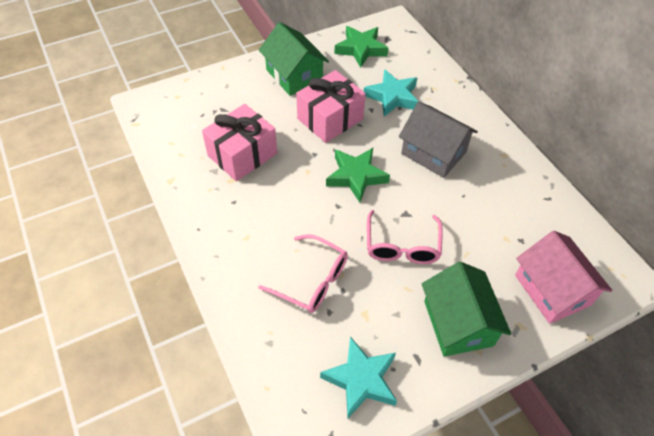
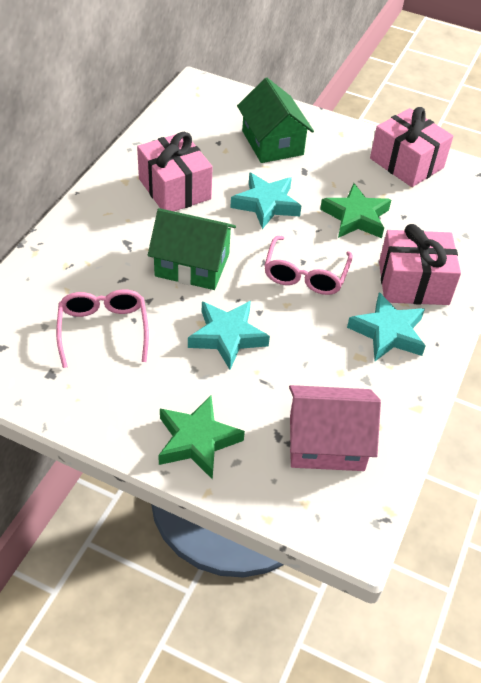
grey house: [399,102,478,178] = 1 -> none = 0
pink gift: [202,104,277,181] [296,70,366,143] = 2 -> [137,132,212,211] [370,107,453,187] [379,224,461,305] = 3
turquoise star: [320,336,397,418] [364,69,419,117] = 2 -> [188,301,270,370] [230,172,301,229] [347,292,426,361] = 3

